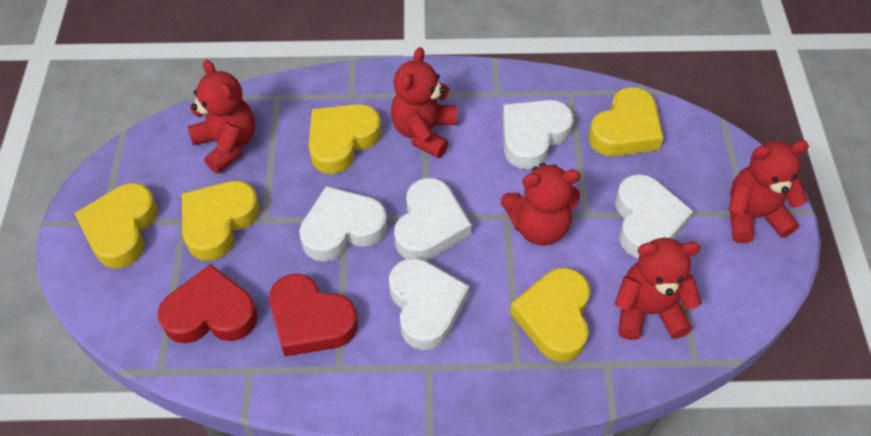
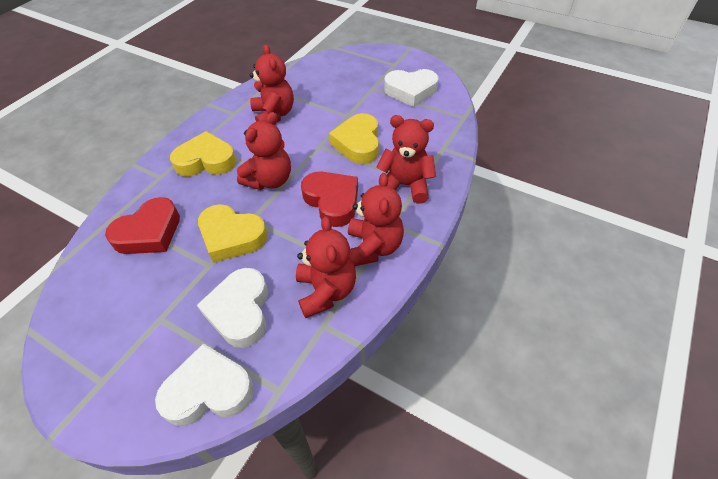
white heart: [299,186,388,262] [389,258,469,350] [394,178,472,260] [503,100,573,169] [615,174,693,258] = 5 -> [155,343,254,426] [197,268,268,348] [384,69,438,107] = 3
yellow heart: [75,183,158,268] [182,181,260,261] [308,104,381,174] [510,268,590,362] [589,87,663,156] = 5 -> [170,131,237,177] [198,204,268,263] [329,113,379,164] = 3

